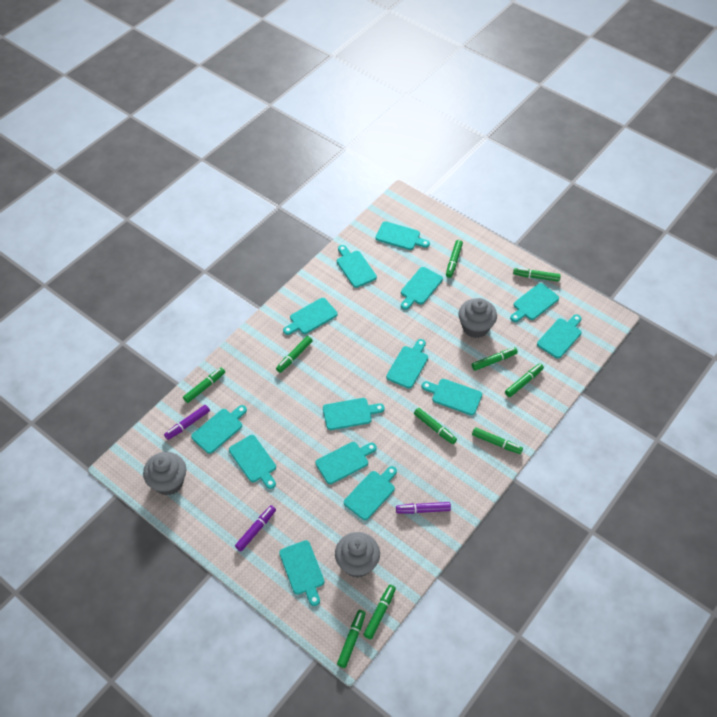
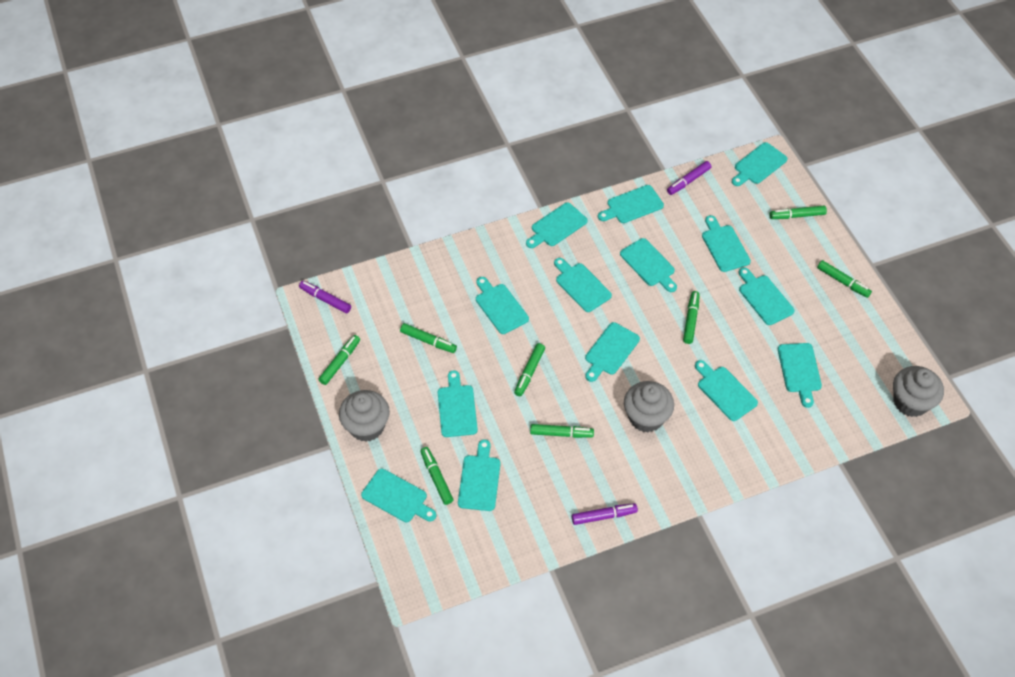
green marker: [183,367,225,403] [276,336,313,373] [337,610,366,668] [363,585,396,639] [414,408,457,444] [446,240,463,278] [472,347,518,371] [472,427,523,454] [505,364,544,397] [513,268,561,282] = 10 -> [318,335,360,385] [400,323,457,353] [420,447,453,505] [514,343,545,396] [530,424,594,438] [683,291,700,344] [769,206,827,219] [817,260,872,298] = 8

